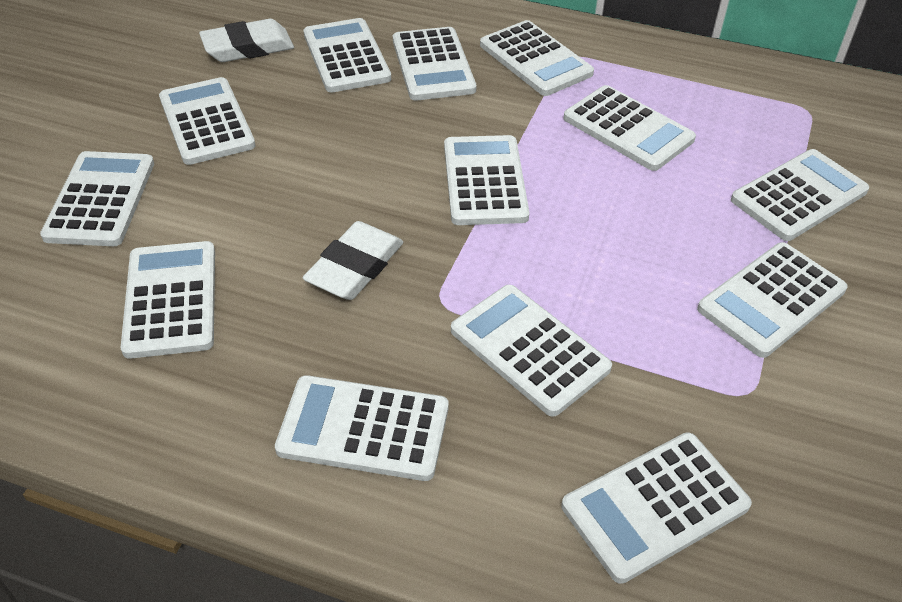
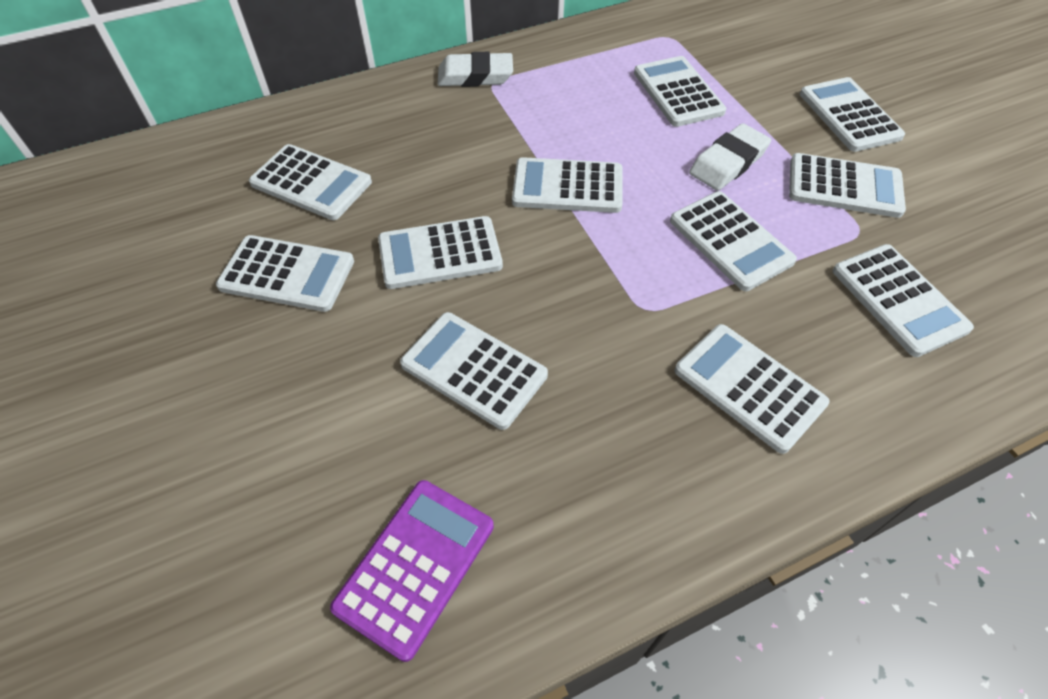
purple calculator: none = 0 -> [330,480,494,662] = 1
white calculator: [40,151,154,246] [121,241,215,359] [159,77,255,165] [275,375,449,481] [304,18,391,92] [393,27,476,101] [444,135,529,225] [451,285,612,417] [480,20,594,96] [561,432,752,584] [563,85,696,171] [697,242,848,358] [731,149,869,241] = 13 -> [216,235,354,312] [249,144,372,220] [378,216,503,289] [400,312,548,430] [512,157,622,213] [634,56,726,127] [670,191,797,291] [675,324,830,454] [789,153,906,218] [800,77,905,152] [833,244,974,357] = 11

